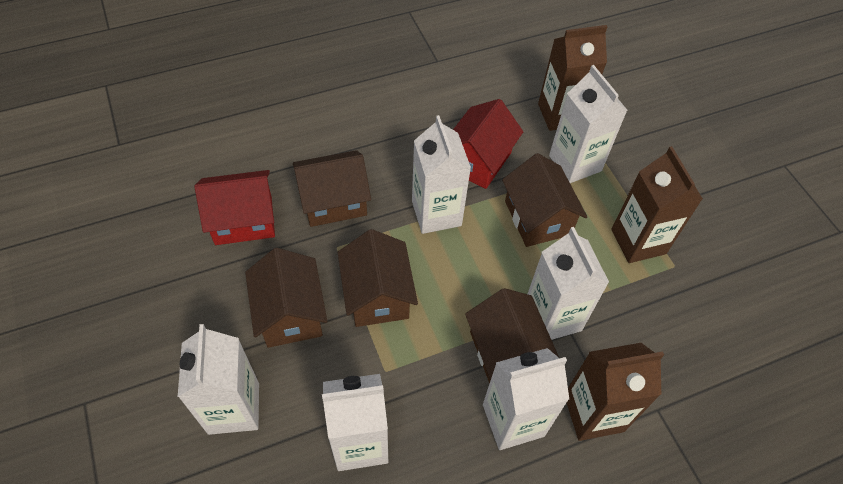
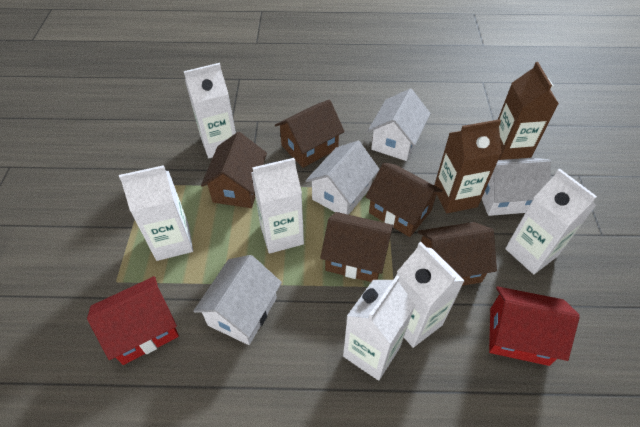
brown carton: [538,25,607,131] [567,343,664,441] [611,146,703,263] = 3 -> [434,119,502,213] [498,62,559,160] = 2
white house: none = 0 -> [193,255,282,345] [305,141,380,215] [368,89,431,161] [482,158,551,216] = 4

